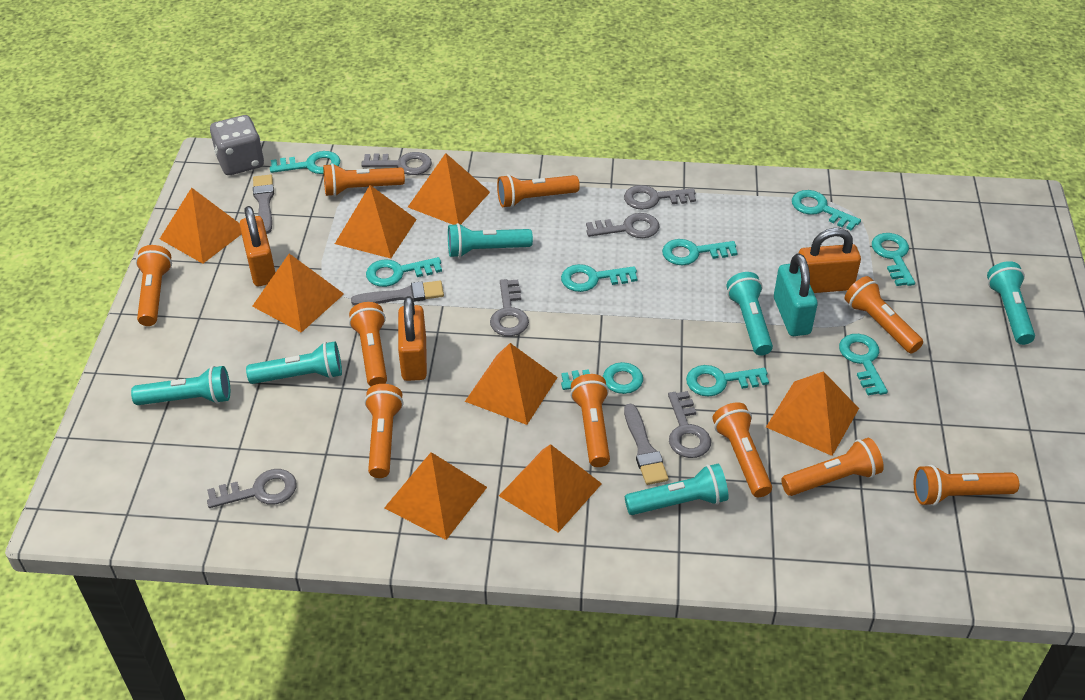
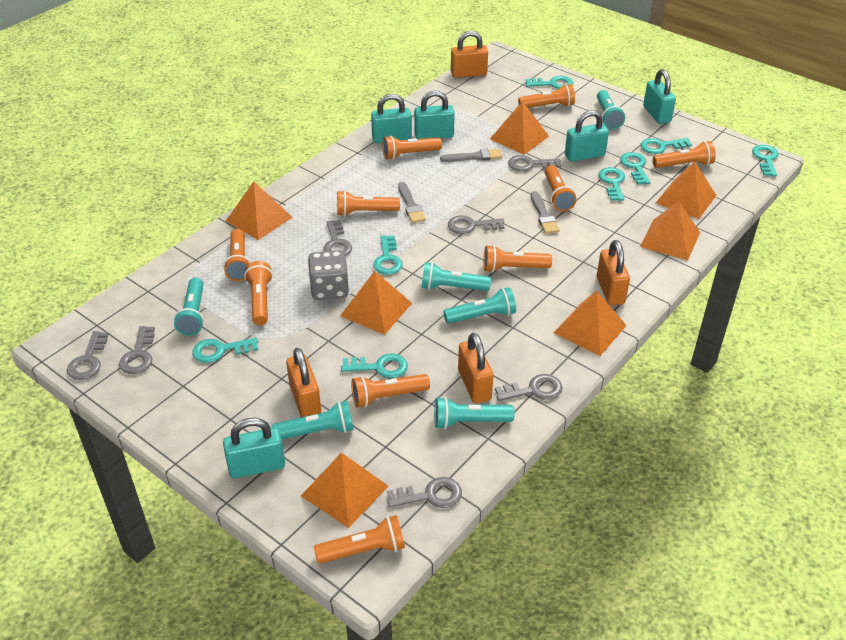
grey key: [207,469,297,508] [361,152,432,175] [490,279,529,336] [586,213,659,238] [624,185,696,210] [668,391,711,458] = 6 -> [67,331,109,380] [119,326,155,374] [323,220,352,256] [387,477,462,508] [448,215,504,234] [495,374,563,401] [508,155,561,171] = 7
orange padlock: [239,206,276,286] [398,296,427,381] [799,228,861,293] = 3 -> [286,348,321,417] [451,31,488,78] [458,333,494,403] [597,240,630,305] = 4
orange pyramid: [160,187,241,264] [252,254,344,333] [335,185,417,258] [384,452,487,540] [408,153,490,225] [465,343,558,425] [499,444,602,533] [766,371,859,456] = 8 -> [226,182,293,240] [301,453,389,528] [340,271,412,335] [490,101,549,155] [554,290,627,356] [640,202,700,261] [656,162,716,219] = 7
turquoise key: [270,151,340,174] [366,257,442,287] [561,264,637,292] [561,362,643,394] [662,239,738,265] [686,365,769,397] [792,190,861,231] [839,334,888,395] [872,233,915,286] = 9 -> [192,337,258,363] [341,354,408,378] [373,235,403,275] [526,76,573,89] [598,167,625,201] [620,152,651,184] [640,138,692,154] [752,145,779,176] = 8
turquoise padlock: [774,253,818,336] = 1 -> [223,418,285,478] [371,94,412,143] [414,90,455,139] [565,110,609,162] [643,69,676,124] = 5

